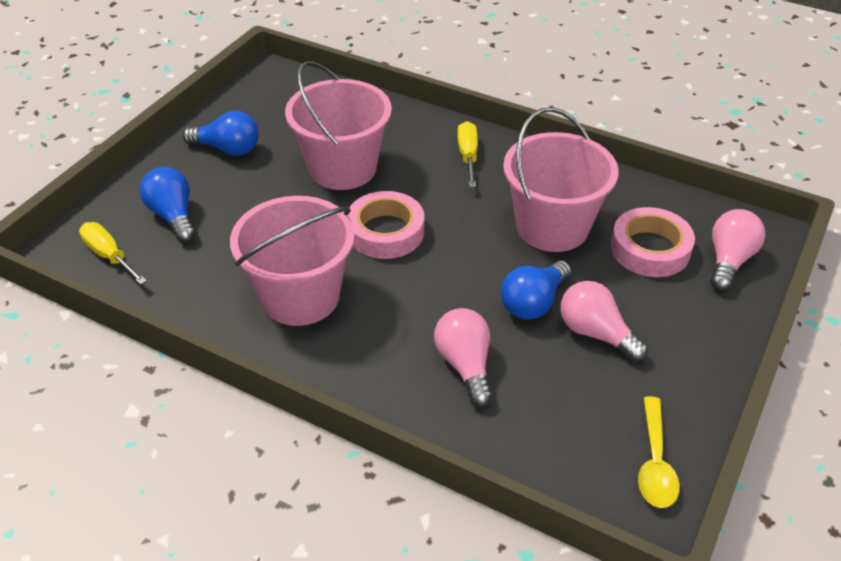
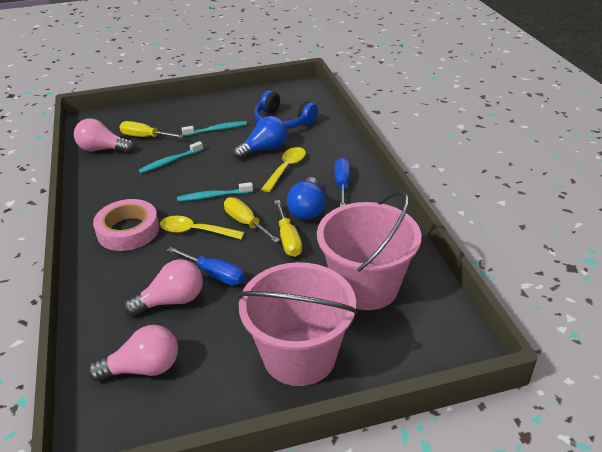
blue headphones: none = 0 -> [254,91,318,129] = 1
blue light bulb: [140,167,195,242] [183,111,259,156] [501,260,571,320] = 3 -> [233,116,287,159] [287,177,325,220] = 2
blue screwdriver: none = 0 -> [167,247,245,285] [334,158,350,206] = 2
pink bucket: [230,196,355,326] [285,61,392,190] [503,107,619,252] = 3 -> [237,262,358,386] [317,190,421,310] = 2
pink tape: [348,191,424,259] [611,207,695,277] = 2 -> [93,199,159,251] = 1
turquoise toothbrush: none = 0 -> [139,141,203,173] [177,182,253,201] [181,121,247,136] = 3
yellow screwdriver: [79,222,147,285] [457,121,478,187] = 2 -> [120,121,184,138] [224,197,280,243] [274,200,302,257] = 3
yellow spoon: [638,396,680,508] = 1 -> [160,216,244,239] [261,147,306,192] = 2

